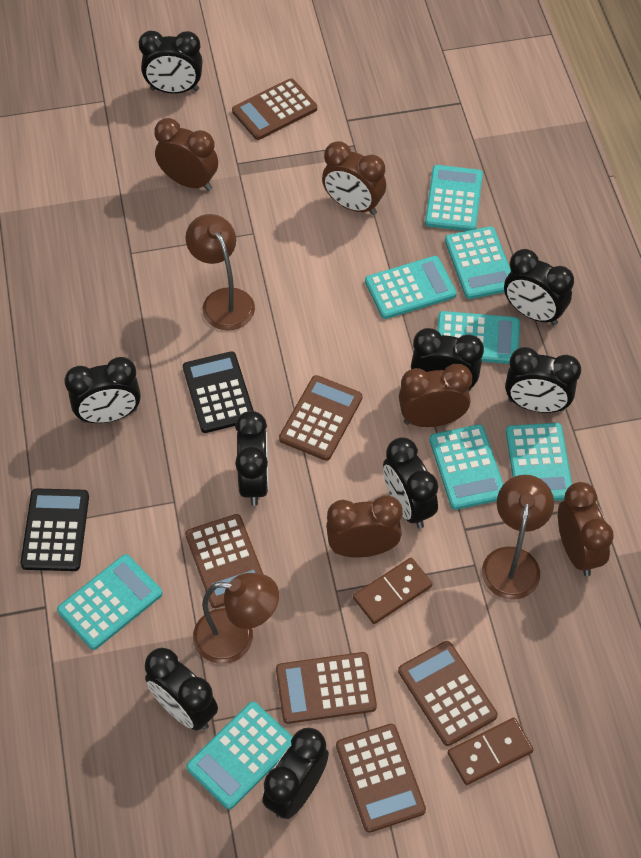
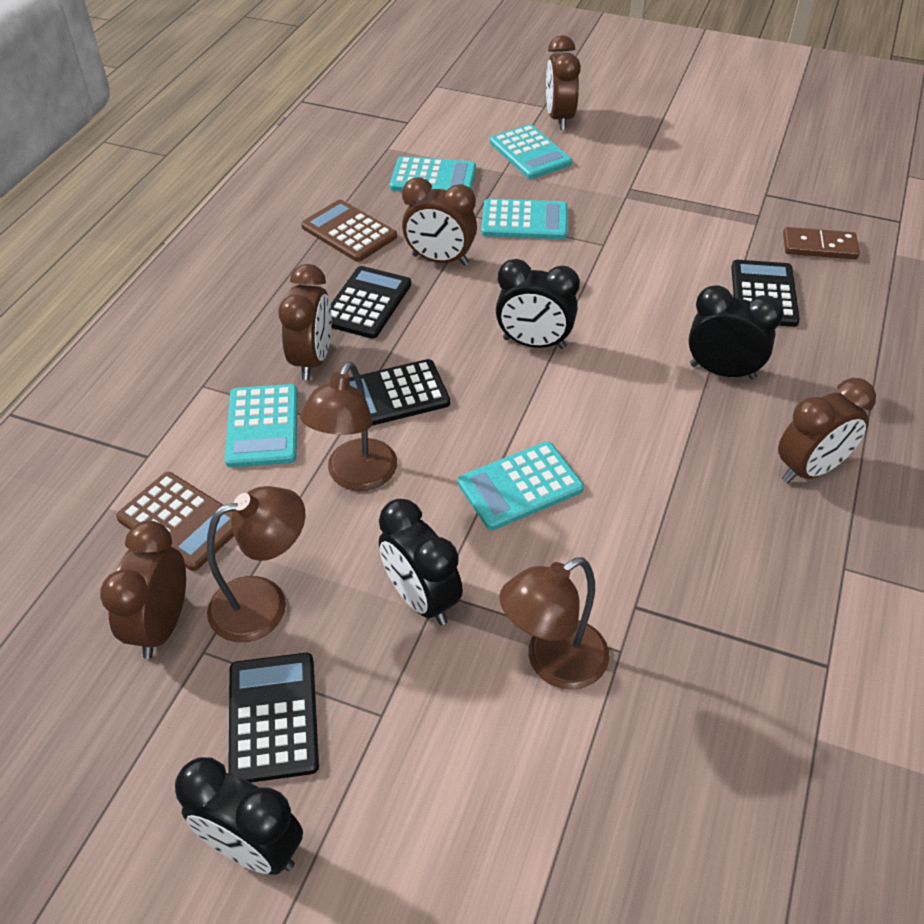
black calculator: [20,488,89,571] [183,351,254,433] = 2 -> [228,653,319,783] [331,266,411,339] [349,359,450,426] [731,260,800,327] = 4
black clock: [65,357,141,423] [139,31,202,94] [145,648,218,730] [235,411,269,506] [262,727,329,819] [383,437,438,529] [411,328,484,391] [504,249,574,325] [505,347,581,413] = 9 -> [175,757,303,875] [379,499,463,625] [496,259,580,349] [688,285,783,380] = 4
brown calculator: [185,514,264,608] [232,78,317,140] [276,652,377,724] [279,375,363,461] [336,724,426,833] [398,641,498,746] = 6 -> [116,472,234,571] [301,200,397,262] = 2
brown domino: [353,558,432,624] [448,718,534,785] = 2 -> [783,227,860,259] = 1
turquoise calculator: [57,554,162,650] [186,702,293,809] [365,256,457,319] [425,165,483,231] [429,424,504,510] [437,311,520,364] [445,226,511,299] [506,423,572,501] = 8 -> [225,384,298,468] [390,156,476,191] [458,441,584,530] [481,199,567,239] [490,124,572,179] = 5

